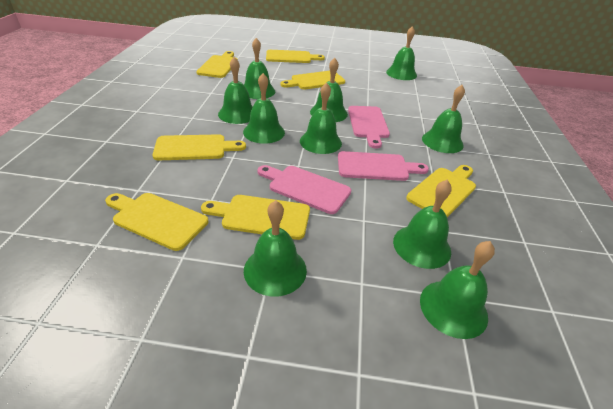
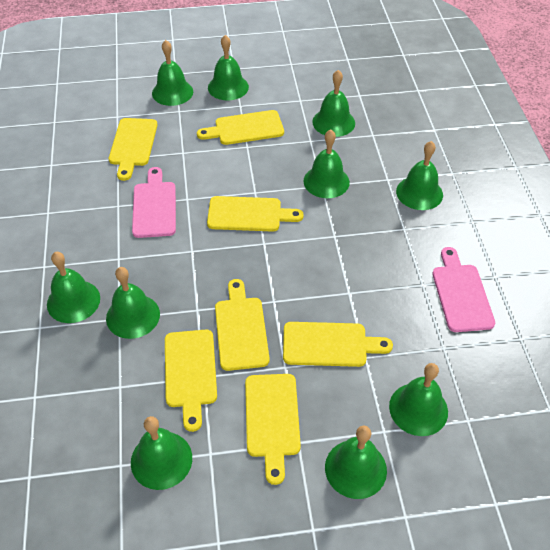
pink cutting board: [258,165,351,214] [338,151,429,181] [348,106,390,149] = 3 -> [132,167,176,238] [432,247,495,332] = 2

